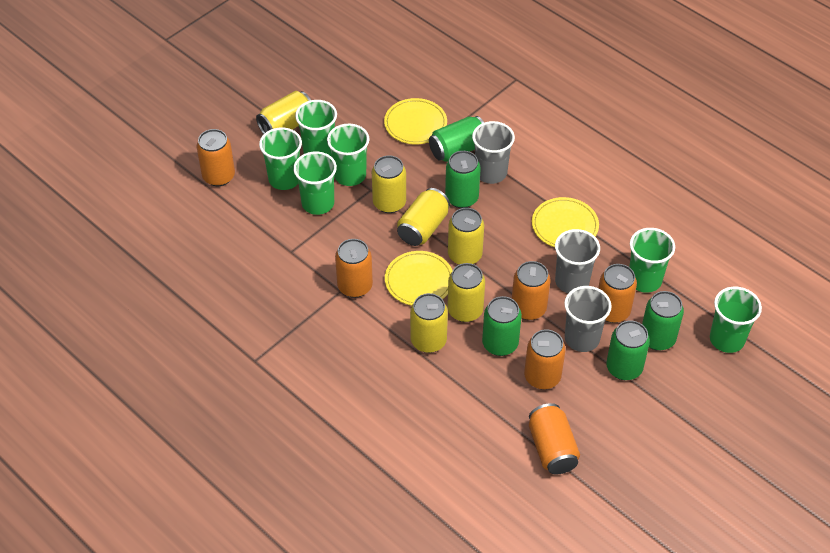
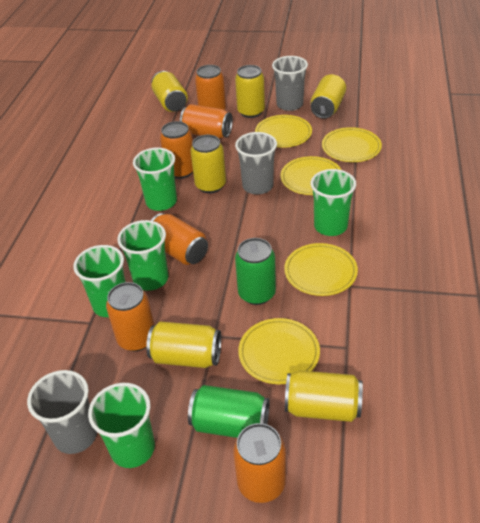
green can: [429,116,484,162] [445,151,481,208] [482,296,522,356] [606,320,650,380] [642,291,684,351] = 5 -> [188,385,269,438] [235,238,276,305] = 2
green cup: [259,127,302,190] [293,152,337,215] [295,100,337,157] [327,124,370,186] [629,228,675,293] [710,287,762,353] = 6 -> [73,245,125,317] [88,383,155,468] [117,220,169,291] [133,147,177,211] [311,169,356,236] = 5
yellow plate: [384,98,447,144] [385,251,453,306] [532,197,599,248] = 3 -> [238,318,320,384] [255,115,312,148] [280,156,342,195] [284,243,358,296] [322,127,382,162] = 5

